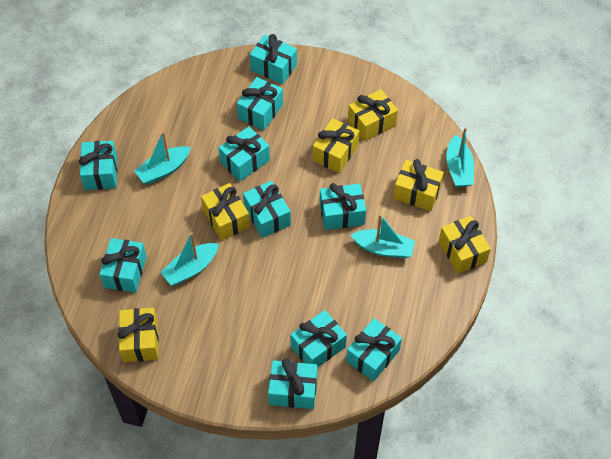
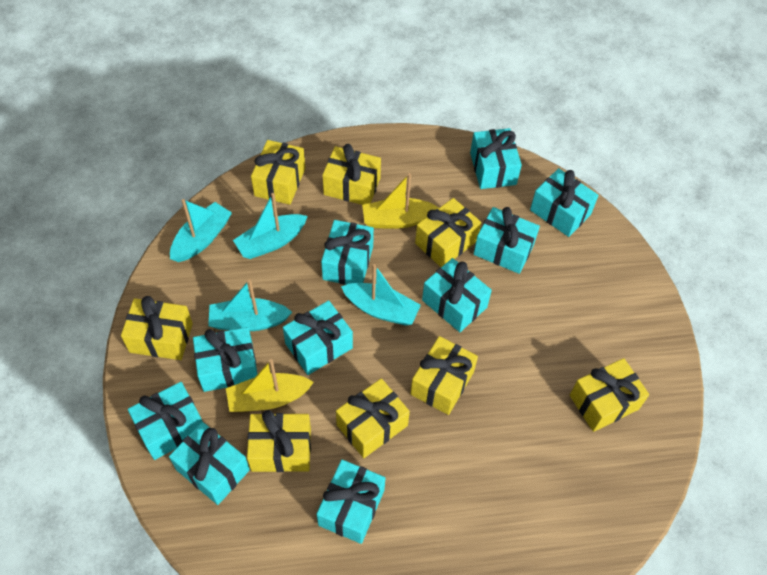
yellow boat: none = 0 -> [226,359,314,412] [362,173,439,229] = 2
yellow gift: [118,308,159,362] [201,183,250,241] [313,118,359,173] [348,89,398,141] [393,159,444,211] [439,216,491,274] = 6 -> [121,296,193,360] [247,410,311,472] [251,140,305,205] [322,144,381,205] [336,378,410,458] [410,336,478,415] [415,198,481,267] [570,358,649,432] = 8

